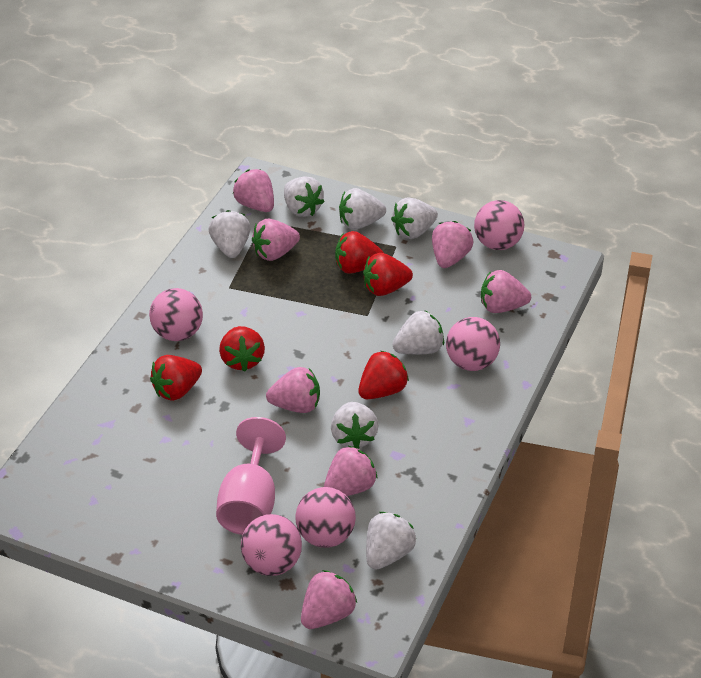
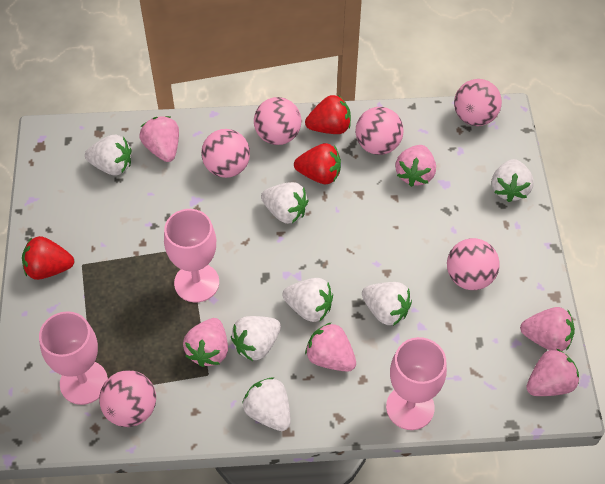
pink ball: [149,288,203,341] [241,514,302,576] [295,487,356,548] [446,317,500,371] [474,200,524,250] = 5 -> [99,370,156,427] [201,129,250,178] [254,97,301,145] [355,107,404,155] [447,238,500,290] [454,79,502,126] = 6
pink goblet: [216,417,286,535] = 1 -> [39,311,108,405] [164,209,219,303] [386,337,447,430] = 3
pink strawberry: [233,169,274,212] [252,219,300,261] [266,367,320,413] [301,570,357,629] [324,445,378,496] [432,221,473,268] [481,270,531,313] = 7 -> [139,116,179,162] [183,318,228,367] [305,322,356,372] [395,145,436,187] [520,307,575,351] [526,349,579,396] = 6
red strawberry: [150,355,202,401] [219,326,265,372] [335,231,384,274] [358,351,409,399] [363,253,413,296] = 5 -> [22,236,74,280] [294,143,341,184] [305,95,351,134] = 3

